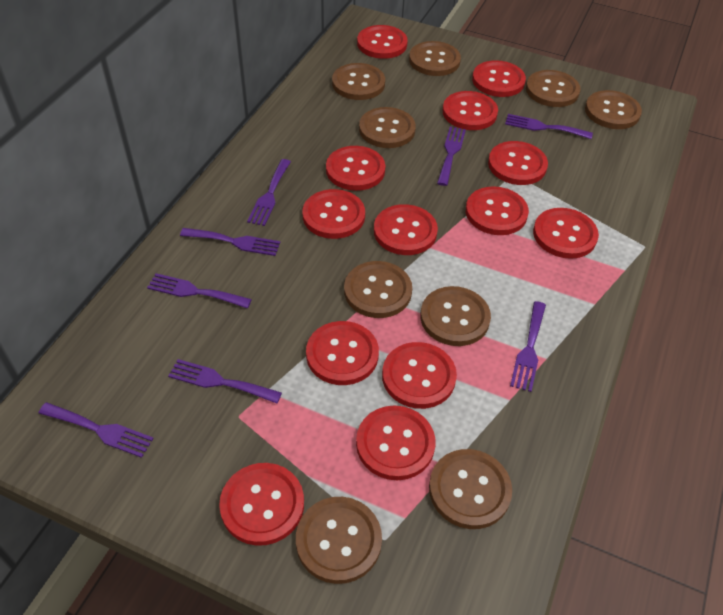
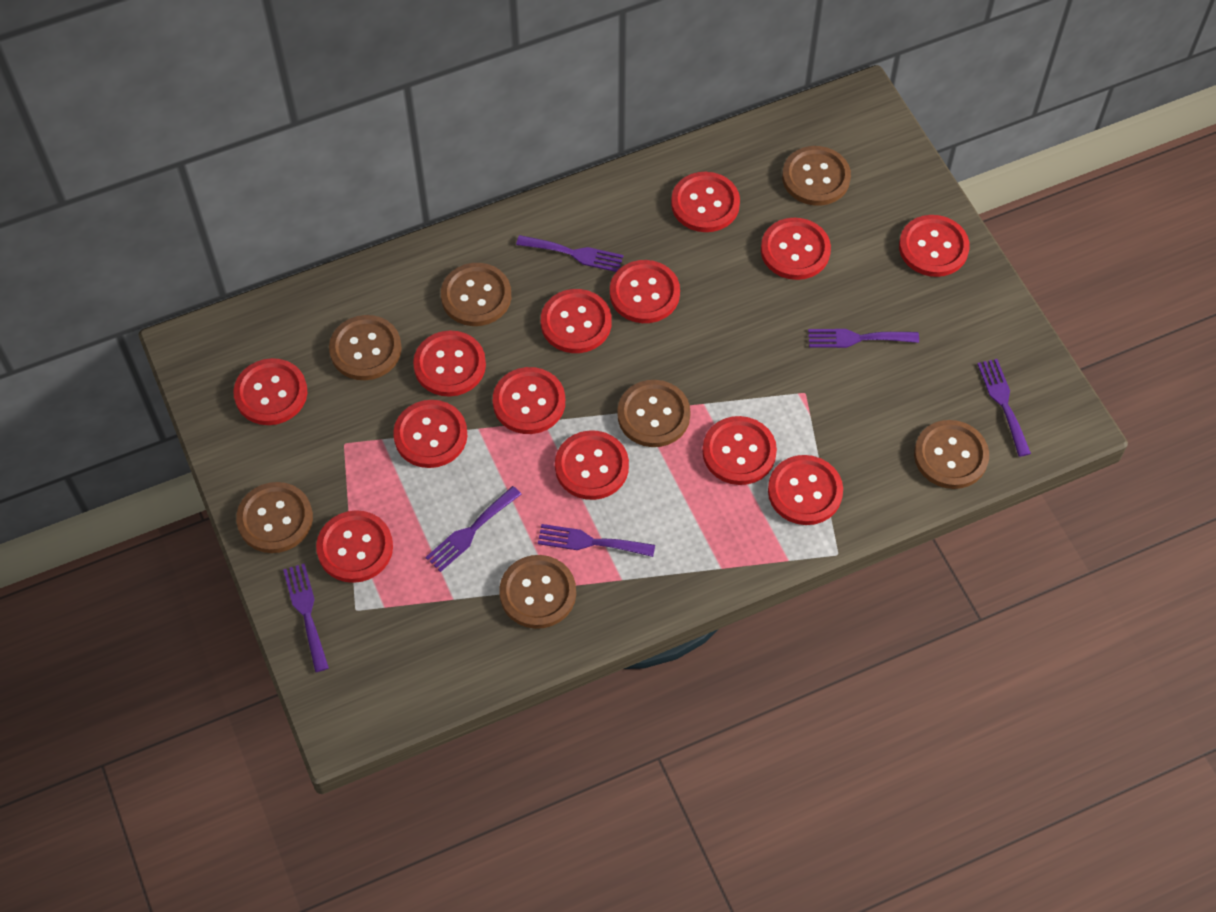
brown button: [296,497,382,584] [332,63,385,100] [344,261,412,318] [359,107,416,148] [409,41,461,76] [420,286,491,346] [429,449,512,529] [526,70,580,107] [585,90,642,129] = 9 -> [236,482,313,553] [329,315,402,380] [441,263,511,326] [499,555,576,629] [617,380,691,447] [782,146,851,206] [914,420,989,489] = 7
purple fork: [39,402,154,458] [147,273,252,308] [168,359,282,403] [180,228,280,256] [247,159,291,226] [437,127,466,186] [505,114,593,139] [510,301,546,392] = 8 -> [283,563,329,672] [425,486,521,572] [516,235,623,272] [538,524,655,557] [808,329,919,348] [977,359,1031,457] = 6

